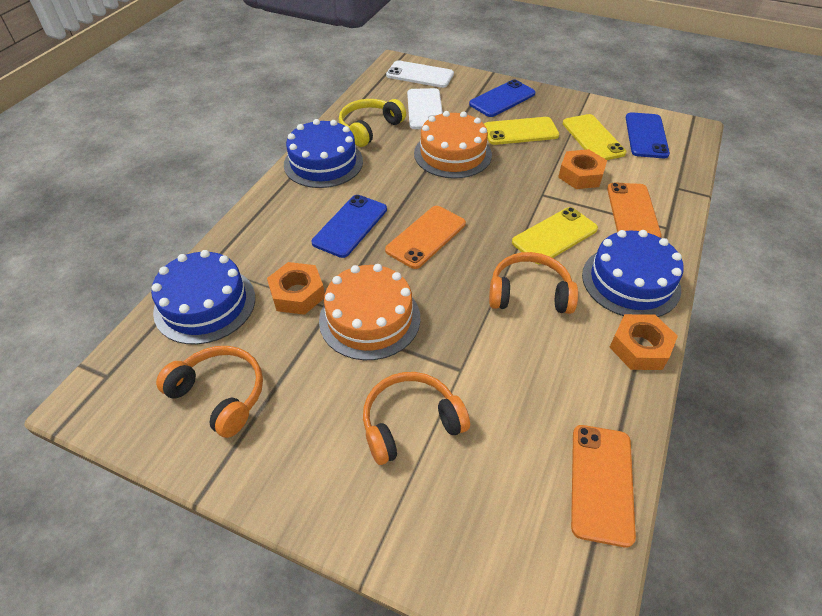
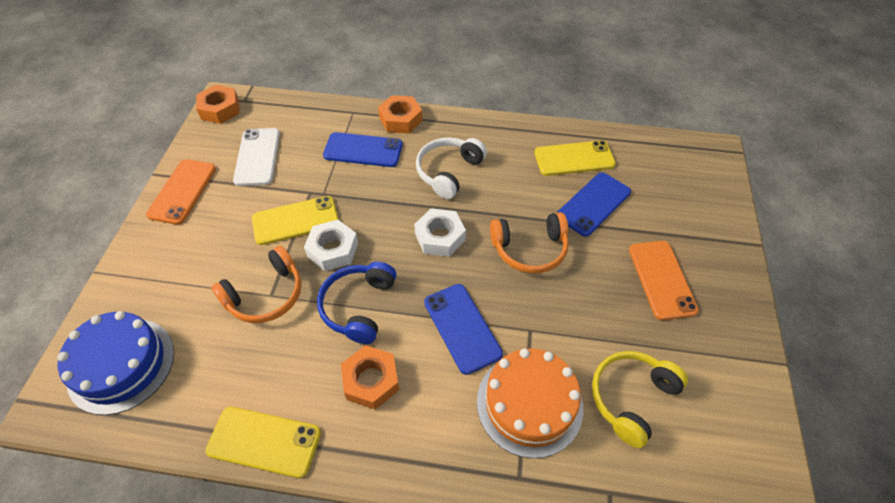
blue cake: [151,250,255,344] [284,119,363,188] [582,230,684,317] = 3 -> [57,311,174,415] = 1
blue headphones: none = 0 -> [317,262,396,344] = 1
orange cake: [319,264,420,360] [414,111,492,179] = 2 -> [477,348,583,458] = 1
orange headphones: [156,346,263,438] [363,372,470,465] [489,252,578,314] = 3 -> [211,246,302,323] [490,212,569,273] = 2
orange phone: [385,206,466,269] [571,425,636,548] [607,182,661,238] = 3 -> [146,159,216,225] [629,241,699,320] = 2
white headphones: none = 0 -> [416,137,487,199] = 1
white nut: none = 0 -> [304,220,358,271] [414,208,466,257] = 2
white phone: [386,60,454,88] [407,88,443,129] = 2 -> [233,128,280,186] = 1

